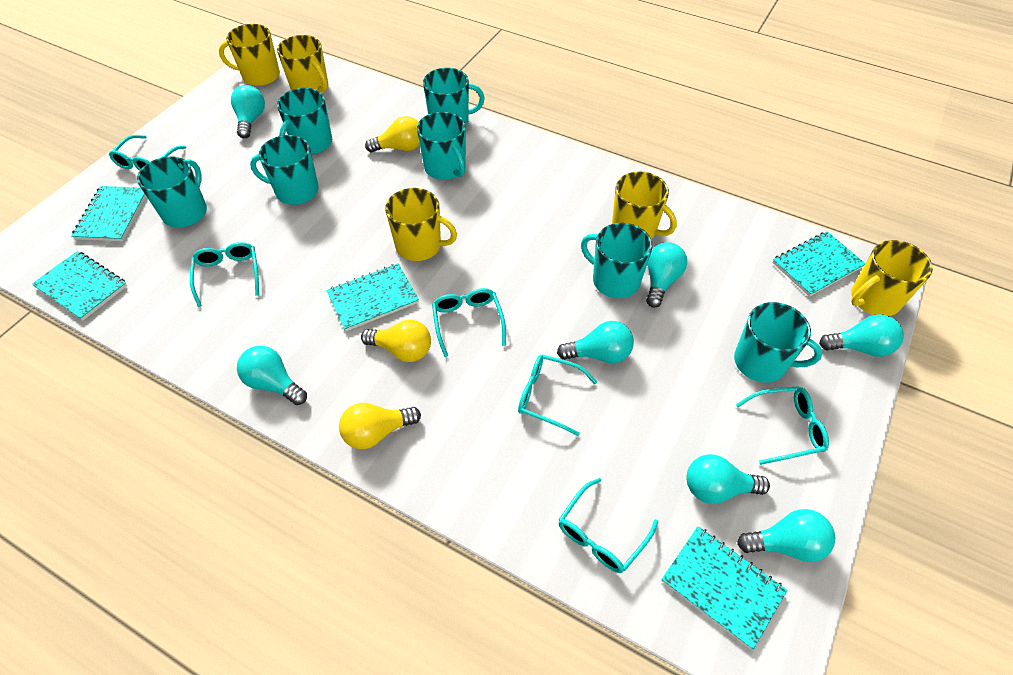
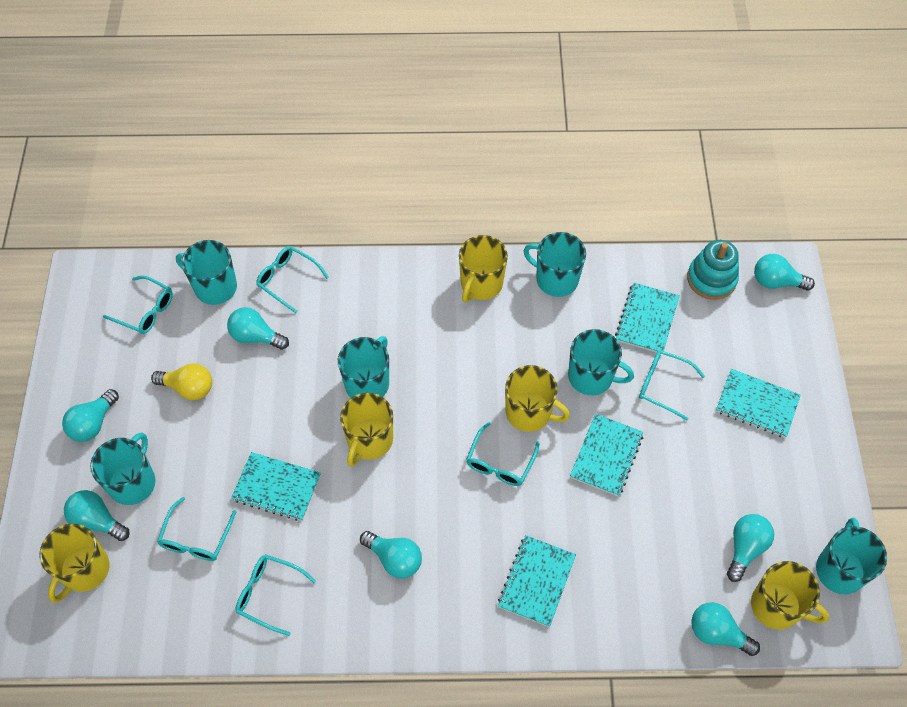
turquoise mug: [137,156,207,228] [250,135,319,205] [277,88,332,154] [417,112,466,180] [423,68,485,125] [581,223,653,298] [734,302,822,383] = 7 -> [90,432,156,505] [176,240,237,305] [338,336,389,398] [524,232,586,297] [568,329,634,395] [816,517,887,594] = 6
turquoise stacking toy: none = 0 -> [687,240,739,300] = 1
yellow light bulb: [339,403,421,449] [361,320,431,362] [365,116,420,153] = 3 -> [151,363,212,400] = 1

